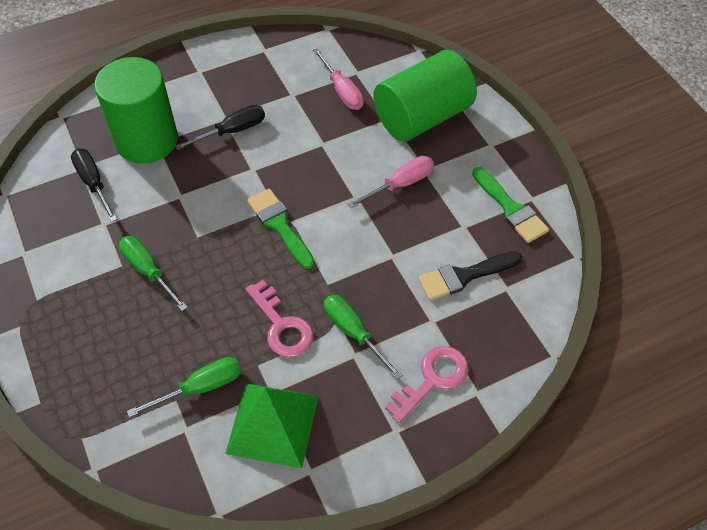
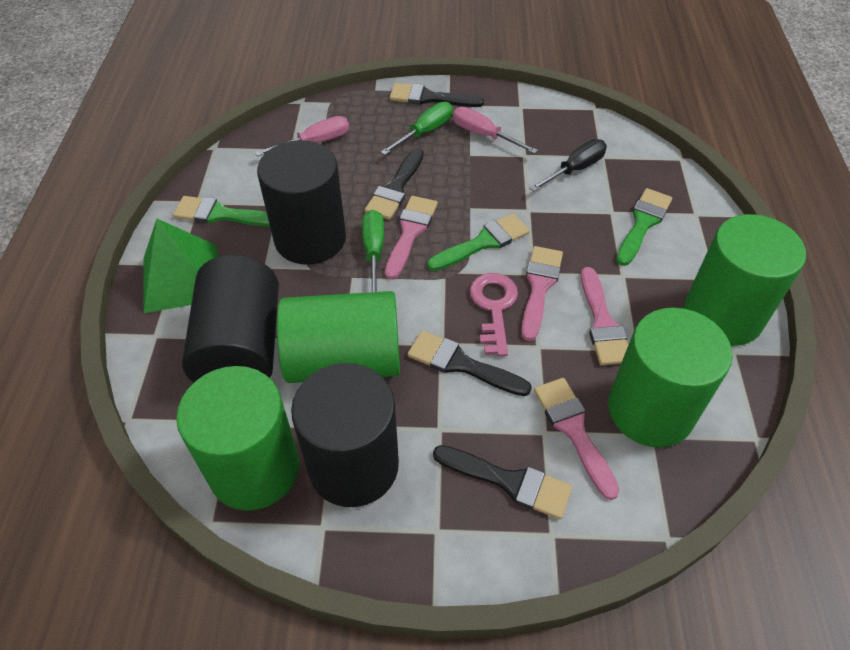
black brush: [418,251,522,301] = 1 -> [365,148,424,220] [390,83,484,107] [407,331,532,396] [433,445,572,519] = 4
black cylinder: none = 0 -> [182,255,279,382] [257,140,346,265] [291,363,399,507] = 3
black screwdriver: [71,149,117,222] [175,105,265,150] = 2 -> [529,139,607,192] = 1
green brush: [247,189,315,269] [472,167,549,243] = 2 -> [173,196,270,227] [427,214,530,271] [616,188,672,266] = 3
green cylinder: [94,57,178,164] [373,50,477,142] = 2 -> [176,366,299,511] [277,291,400,383] [608,307,732,448] [684,214,806,346] = 4
green screwdriver: [119,236,188,311] [127,357,241,418] [324,295,403,380] = 3 -> [362,210,384,292] [380,102,453,155] = 2
pink brush: none = 0 -> [385,196,438,280] [521,246,563,341] [534,378,620,500] [581,267,628,365] = 4
pink key: [246,280,314,358] [385,346,469,423] = 2 -> [470,273,518,356] = 1

